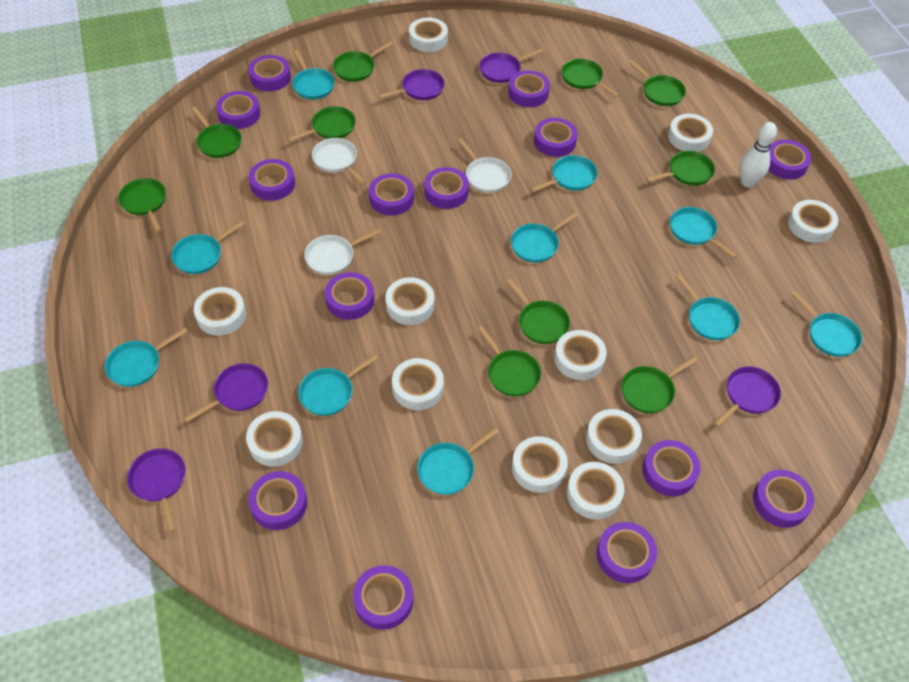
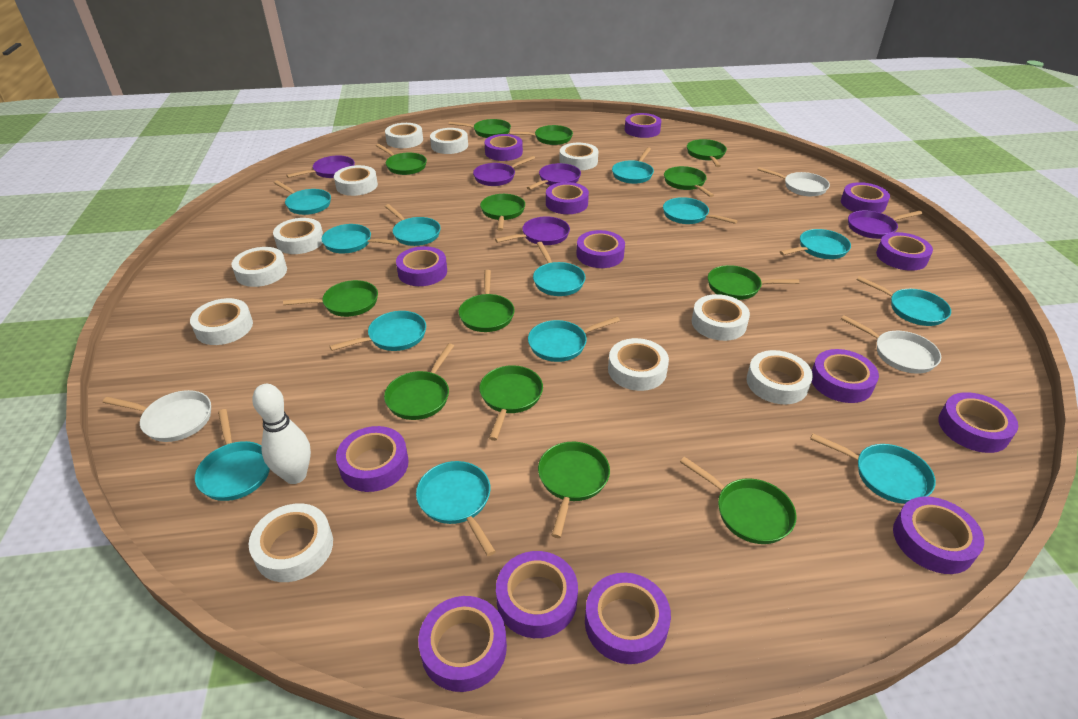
green pan: [118,178,166,232] [191,107,242,158] [287,106,356,142] [333,41,393,82] [477,326,541,397] [506,279,570,344] [562,59,620,97] [621,356,698,413] [628,60,686,106] [646,151,715,186] = 10 -> [283,280,378,317] [376,144,427,175] [384,343,454,420] [449,119,511,138] [459,270,515,332] [479,365,543,441] [480,194,525,231] [509,125,573,145] [538,442,610,538] [664,166,714,197] [680,457,797,544] [687,139,727,167] [708,265,799,300] = 13
turquoise pan: [105,327,188,387] [171,220,245,274] [292,50,335,99] [298,354,378,416] [417,427,499,495] [511,212,578,263] [530,155,598,192] [670,207,737,259] [675,274,740,340] [791,291,862,357] = 10 -> [195,409,270,501] [274,180,331,215] [322,224,399,253] [330,311,426,351] [385,204,441,246] [416,461,496,556] [528,317,620,362] [533,242,585,296] [612,147,654,184] [663,197,738,224] [780,229,851,259] [810,433,936,504] [857,276,951,326] = 13

